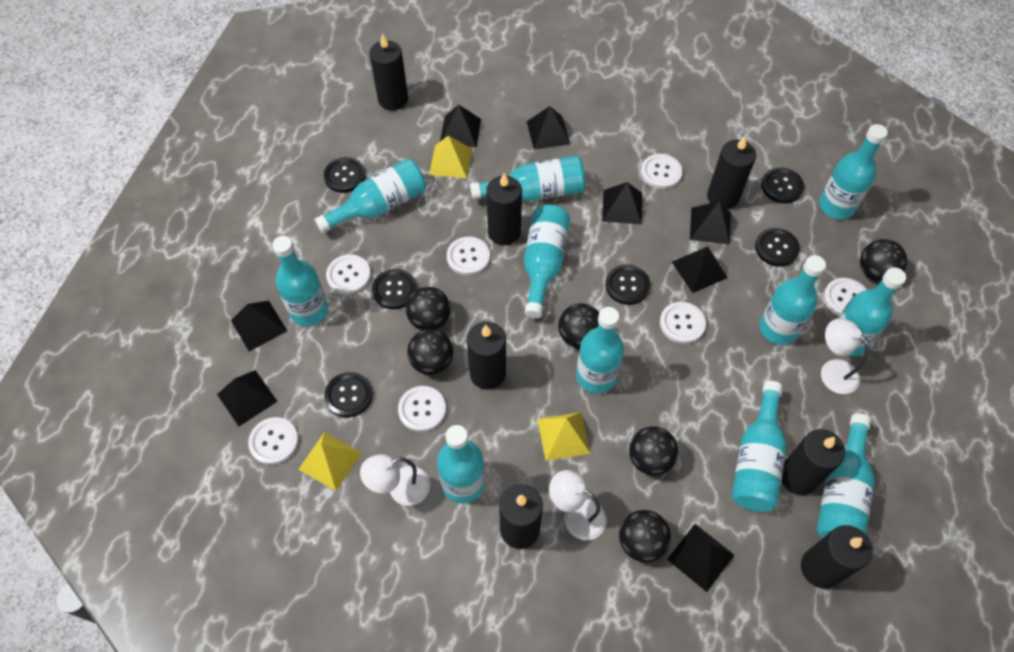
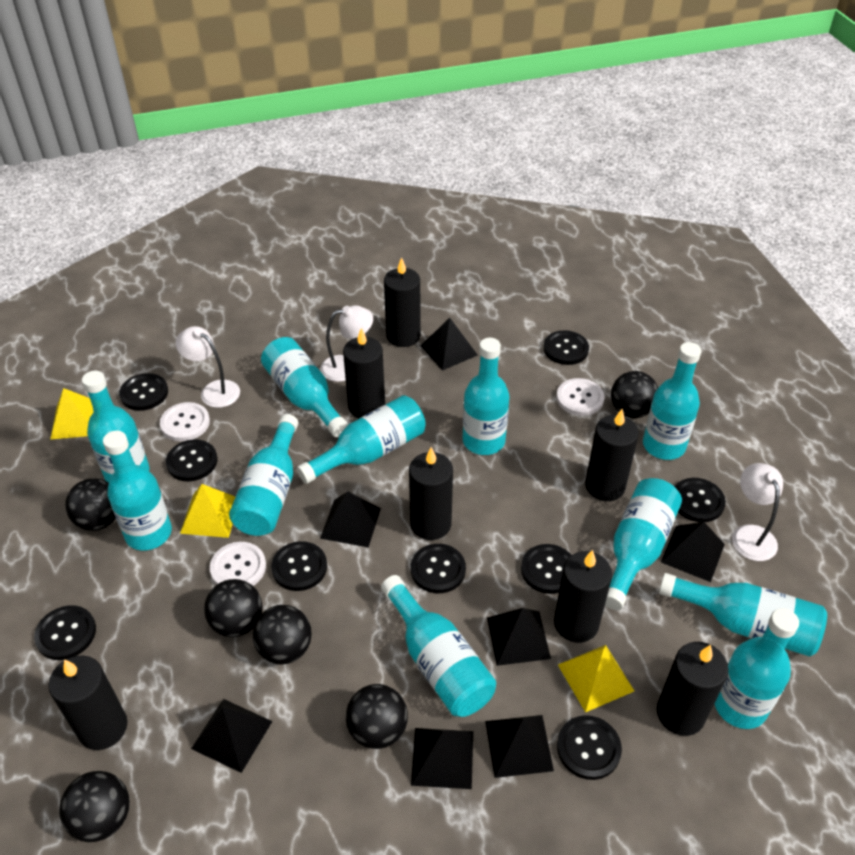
black button: [324,157,365,193] [324,372,373,417] [372,269,417,309] [605,264,650,305] [755,228,800,267] [761,167,804,203] = 6 -> [34,605,96,660] [119,373,168,411] [166,439,217,481] [271,541,327,591] [411,544,466,593] [521,544,571,594] [544,330,589,365] [557,715,622,780] [675,478,726,522] = 9
black pyramid: [217,370,278,426] [231,301,287,352] [440,105,481,147] [527,106,570,150] [602,182,642,224] [667,524,734,592] [672,247,727,293] [690,201,731,245] = 8 -> [191,699,272,773] [320,491,381,548] [411,728,473,789] [420,318,478,371] [485,715,554,778] [487,608,551,666] [661,522,725,582] = 7
white button: [248,417,299,465] [326,254,371,294] [398,386,446,432] [447,237,490,276] [641,154,682,189] [660,302,706,344] [824,278,867,316] = 7 -> [160,402,210,441] [210,542,266,586] [557,378,605,416] = 3

